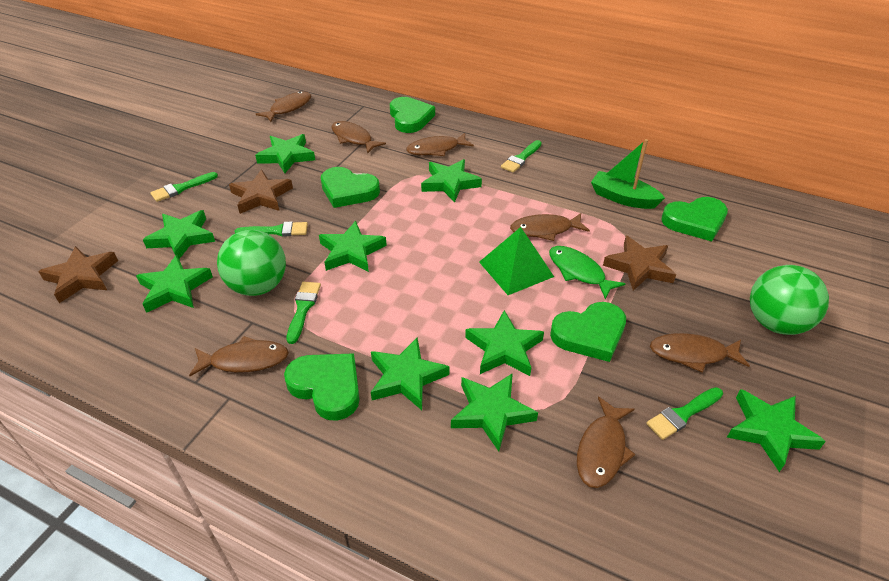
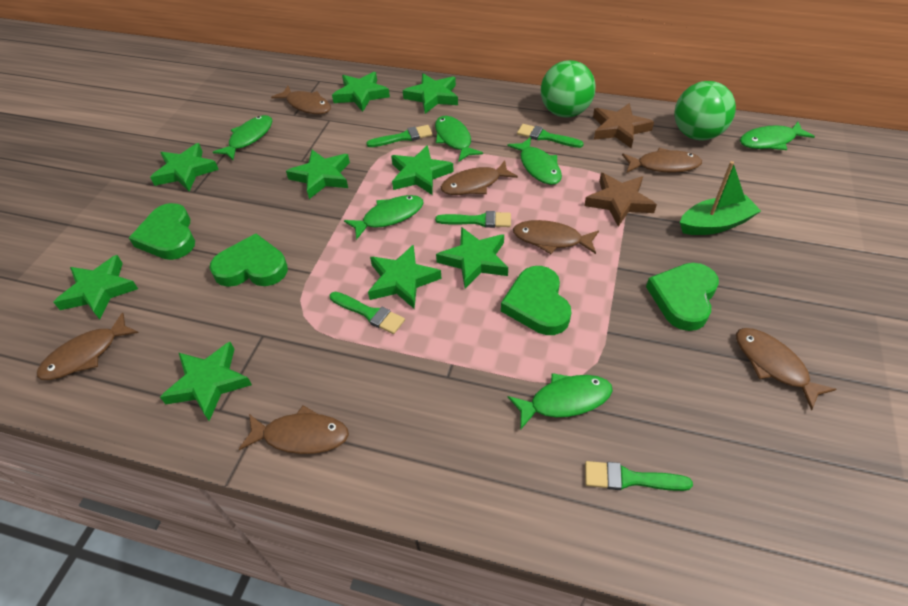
brown star: [38,246,118,303] [229,169,293,214] [603,236,676,291] = 3 -> [584,173,657,227] [593,103,654,148] = 2
green fish: [549,246,625,299] = 1 -> [213,115,272,160] [344,195,424,240] [435,116,483,161] [507,137,562,185] [508,373,613,430] [740,122,815,150] = 6
green heart: [284,353,360,421] [321,167,380,208] [390,97,435,133] [550,302,626,362] [661,197,728,241] = 5 -> [129,203,195,260] [210,234,288,287] [501,266,571,335] [646,263,719,331] = 4
green pyramid: [479,227,554,295] = 1 -> none = 0

